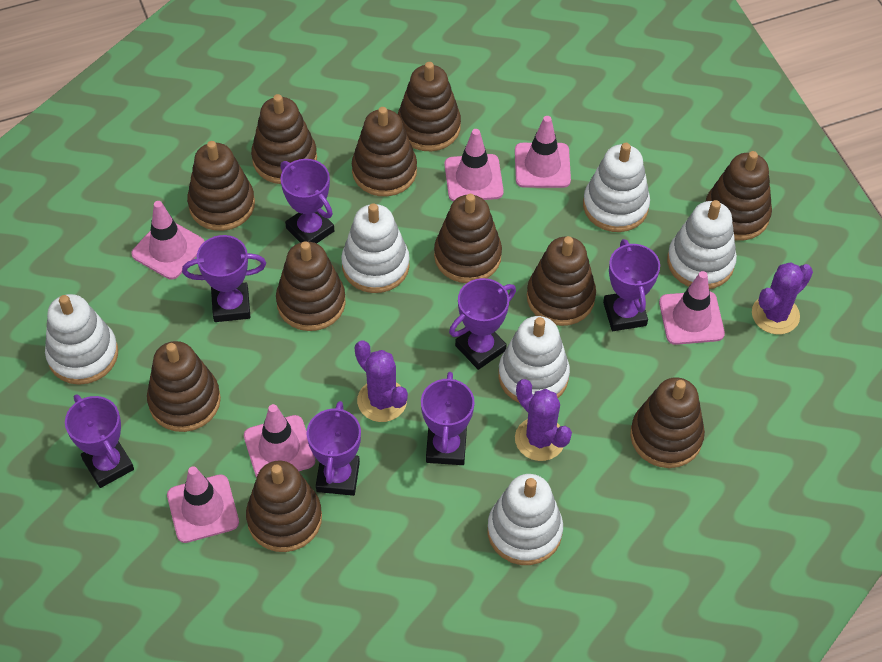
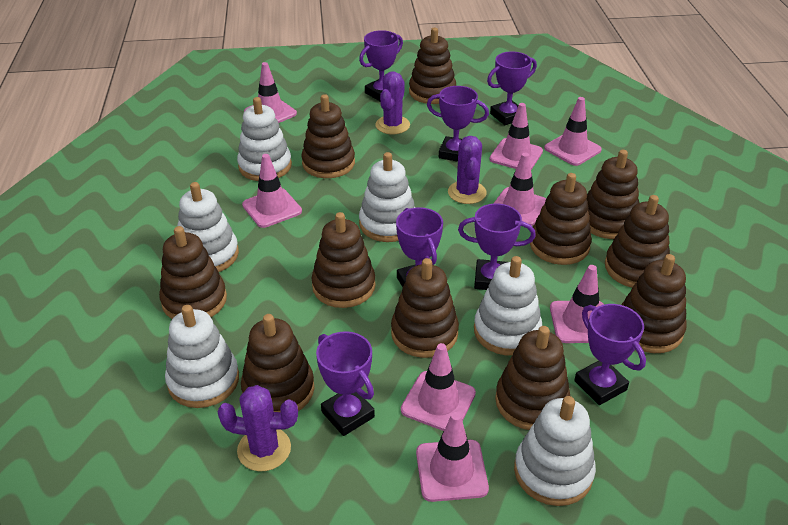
pink traffic cone: [131,201,205,279] [167,466,239,543] [244,404,315,478] [445,129,504,202] [515,116,571,188] [659,271,725,345] = 6 -> [242,154,302,228] [244,62,297,123] [401,343,476,431] [416,412,489,502] [489,103,543,170] [493,153,546,226] [544,97,602,166] [550,265,604,343] = 8

